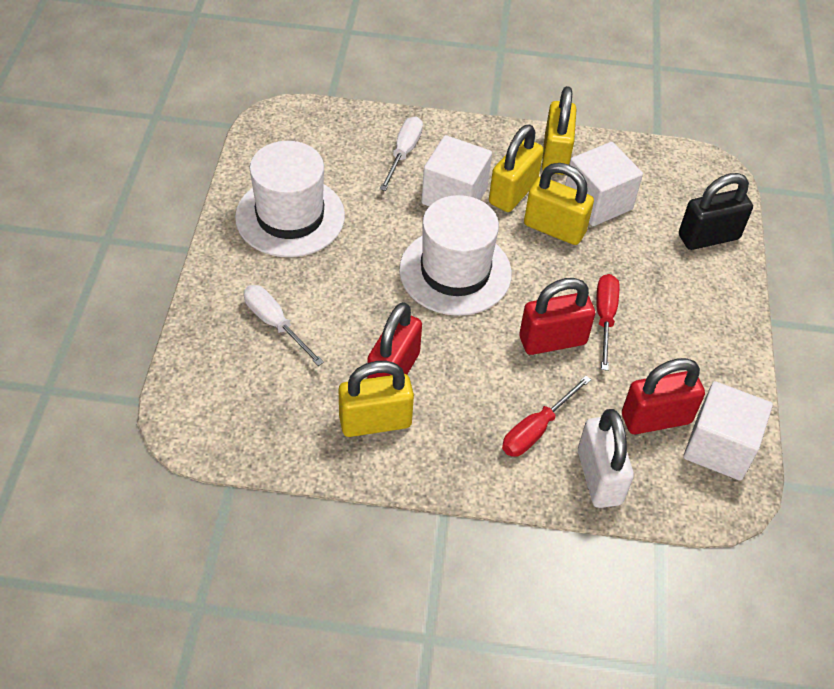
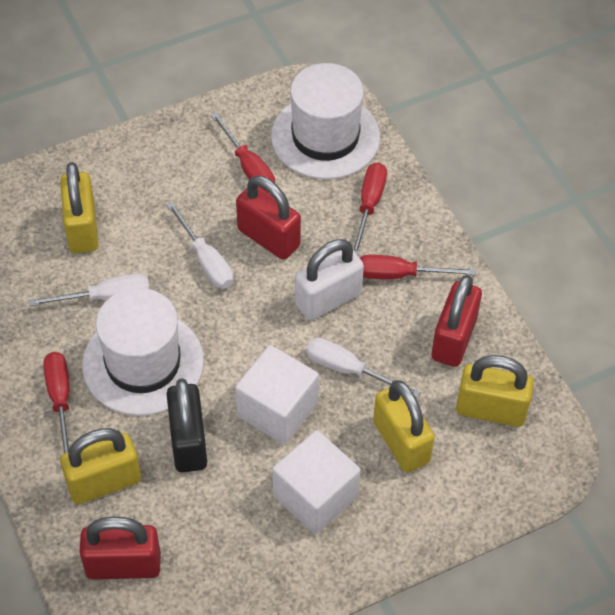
red screwdriver: [502,375,591,457] [596,274,619,371] = 2 -> [43,352,69,454] [211,113,275,193] [353,163,387,255] [360,255,475,279] = 4
white cube: [422,135,492,206] [565,142,643,226] [683,381,773,481] = 3 -> [235,345,319,445] [272,430,361,535] = 2
white screwdriver: [244,285,324,366] [380,117,423,191] = 2 -> [29,273,149,306] [167,202,233,289] [306,338,420,398] = 3

